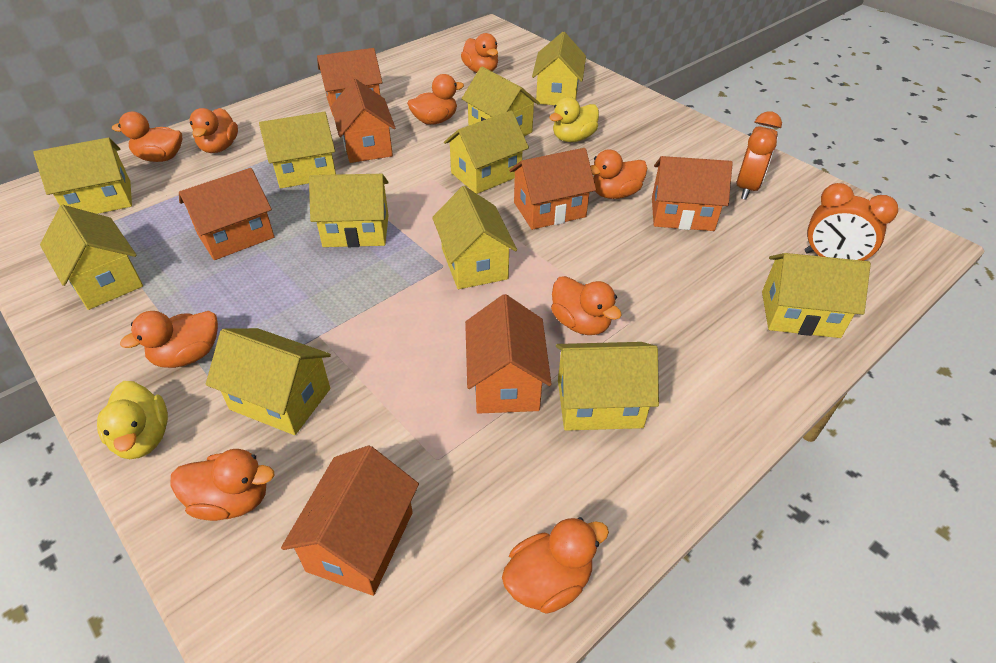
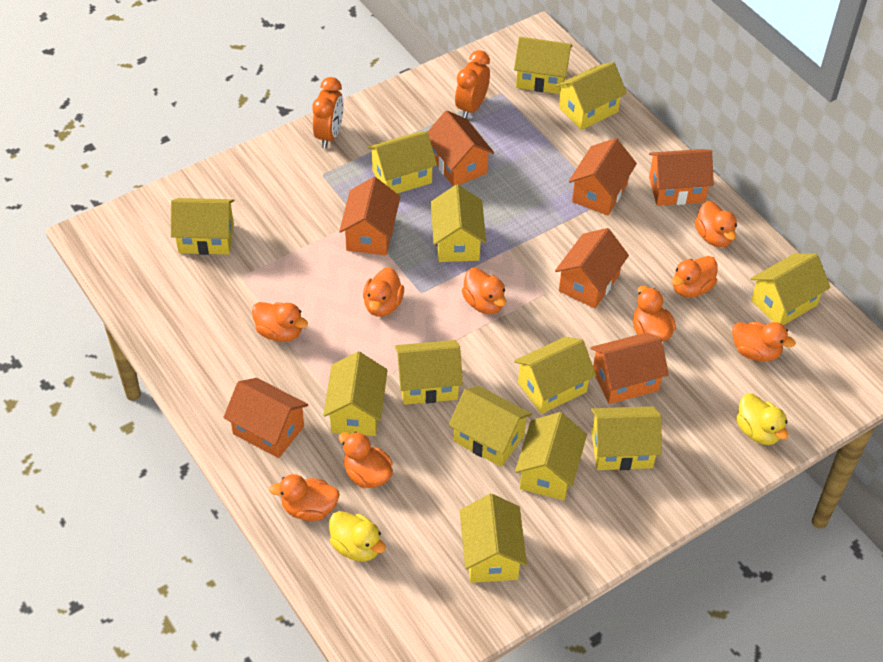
yellow house: [33,138,132,214] [40,205,143,310] [206,328,331,435] [259,112,336,189] [309,174,389,247] [432,186,517,289] [444,110,529,194] [462,67,540,136] [532,32,586,105] [556,342,659,431] [762,253,871,338] = 11 -> [171,198,234,255] [323,352,388,436] [367,131,437,194] [395,340,463,405] [431,184,486,262] [449,386,532,467] [460,494,527,583] [514,37,572,94] [514,337,596,414] [515,412,587,500] [556,62,627,130] [591,406,662,470] [751,254,831,325] = 13

